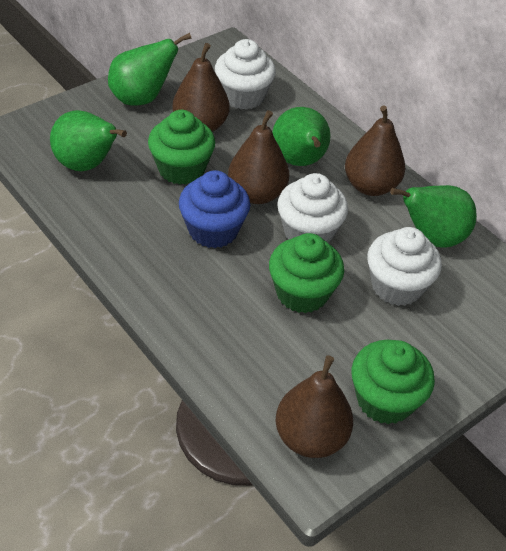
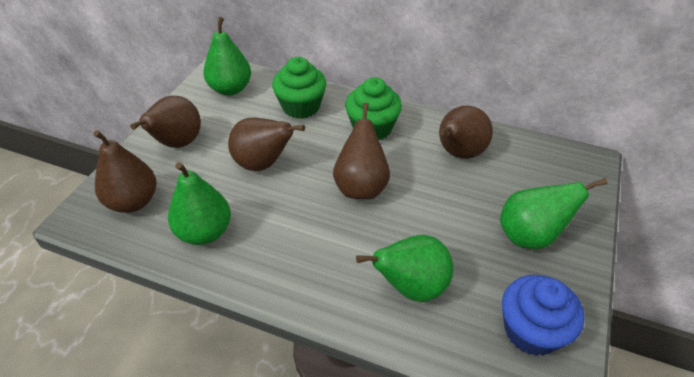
brown pear: [172,43,230,132] [228,110,289,204] [275,356,353,458] [345,105,405,196] = 4 -> [93,130,157,213] [130,96,201,148] [228,118,305,171] [333,102,390,199] [439,106,493,159] = 5
green cupcake: [148,110,215,185] [269,233,344,313] [351,340,435,424] = 3 -> [272,57,327,119] [345,77,402,140] = 2
white cupcake: [215,39,276,110] [277,173,348,244] [367,227,442,306] = 3 -> none = 0

